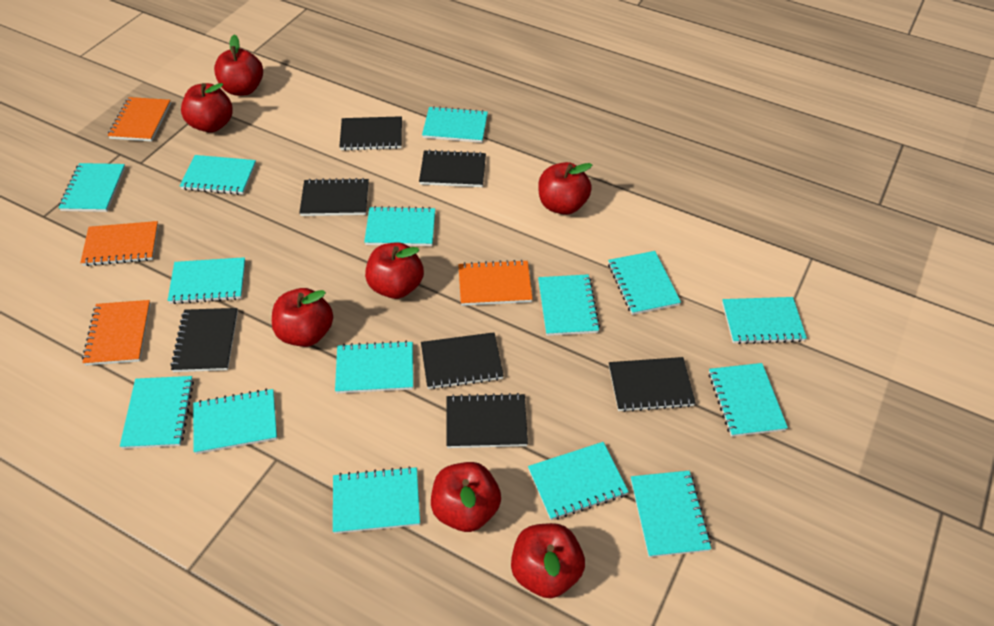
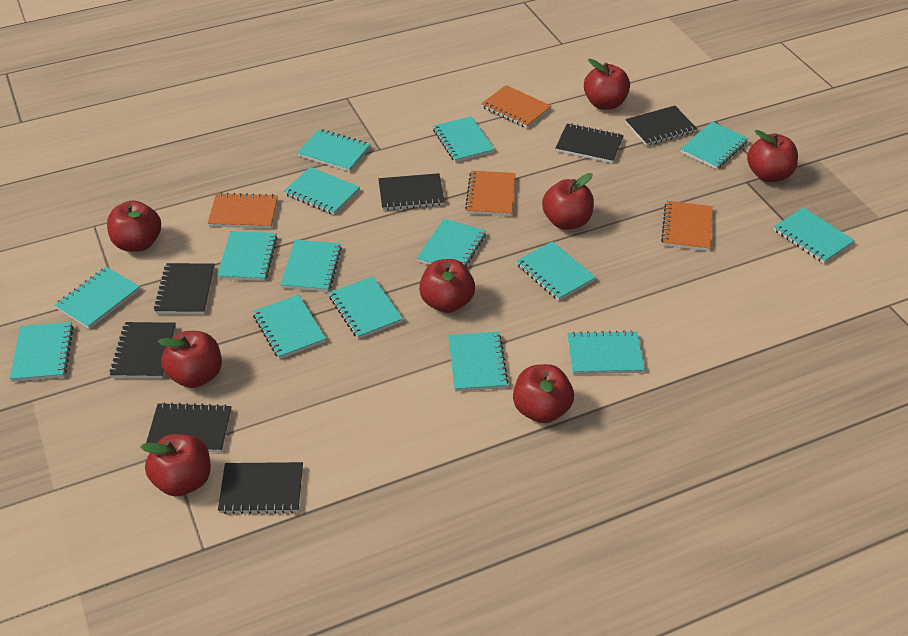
red apple: [181,83,233,132] [214,35,263,96] [272,288,333,347] [365,242,424,299] [431,462,501,532] [511,523,585,598] [538,162,592,215] = 7 -> [107,200,161,252] [140,434,211,497] [157,331,222,388] [419,259,475,313] [513,364,574,423] [542,173,594,230] [584,59,630,110] [747,130,798,182] = 8

